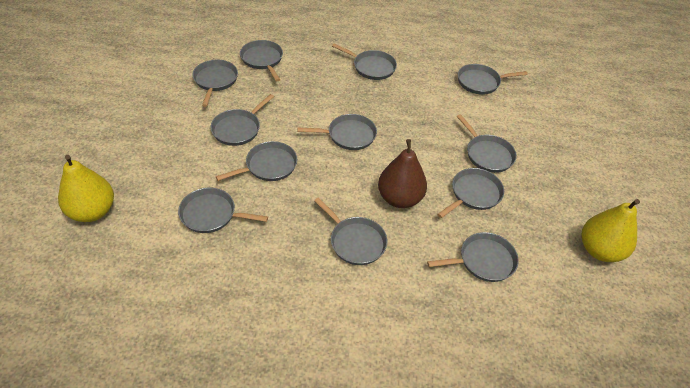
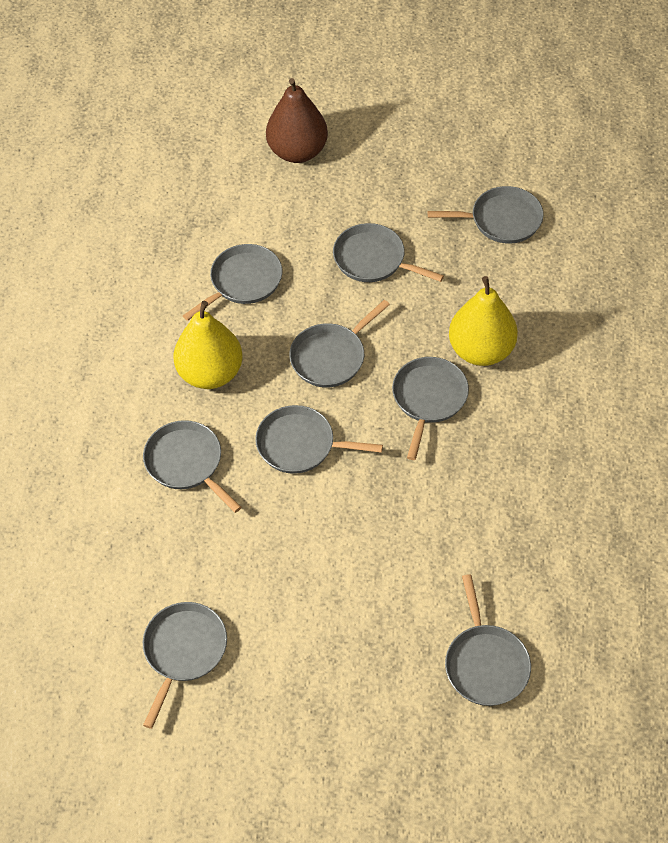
grey pan: [178,188,268,233] [192,60,238,107] [211,94,274,146] [216,141,297,181] [240,40,283,81] [297,114,377,150] [314,197,387,265] [332,44,397,80] [427,232,519,282] [437,168,504,218] [457,114,517,173] [458,64,528,95] = 12 -> [143,420,242,513] [143,602,227,729] [183,244,282,321] [255,405,383,474] [289,300,390,387] [333,223,444,282] [392,357,469,460] [427,186,544,244] [445,574,531,706] = 9

